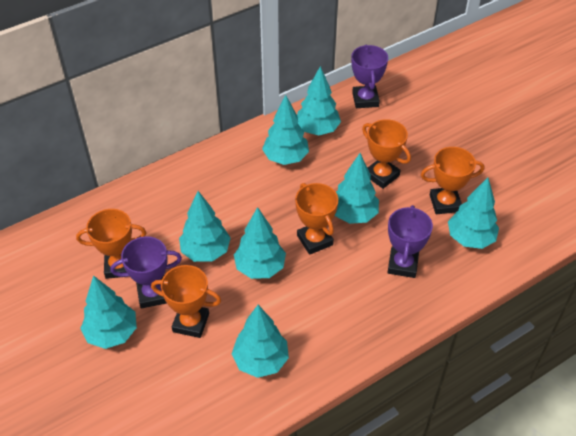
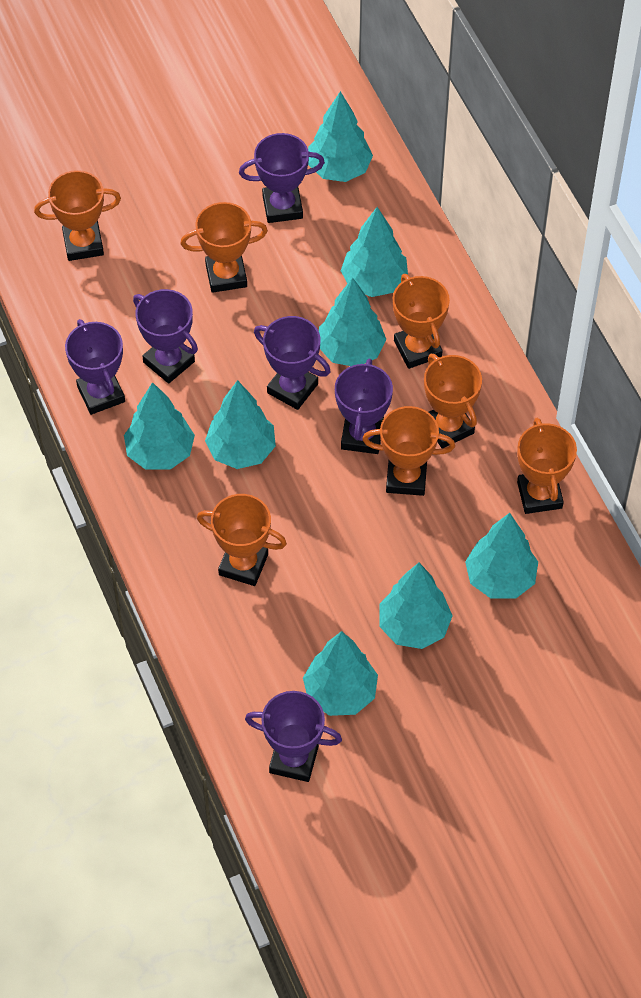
orange trophy: [76,209,146,279] [151,265,221,338] [295,183,338,255] [362,119,411,189] [421,147,484,214] = 5 -> [34,170,121,261] [180,202,268,293] [197,494,287,586] [362,406,455,496] [393,274,450,369] [424,354,482,448] [517,418,577,514] = 7
purple trophy: [110,236,182,308] [351,45,388,108] [387,205,433,278] = 3 -> [65,319,125,415] [133,289,198,383] [239,133,325,223] [245,691,342,782] [254,316,331,410] [335,359,393,454] = 6

